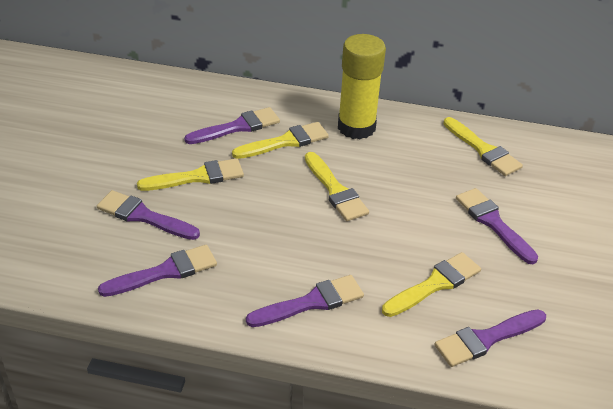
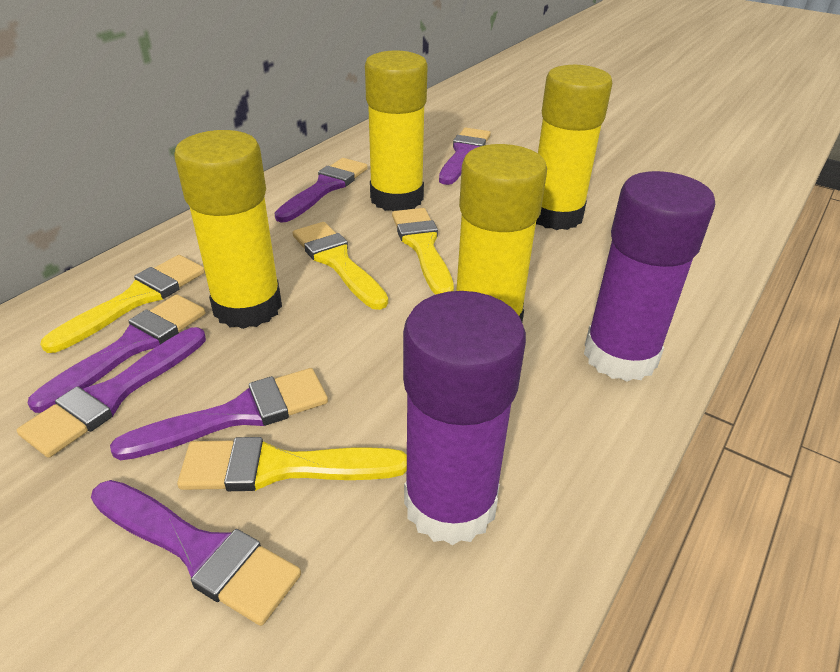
purple glue stick: none = 0 -> [403,291,526,545] [584,171,715,381] = 2
yellow brush: [137,158,244,191] [232,122,329,159] [305,152,369,221] [382,252,481,317] [443,117,523,176] = 5 -> [40,255,205,353] [177,437,407,491] [293,222,388,310] [392,208,454,295] = 4
yellow glue stick: [338,34,386,139] = 1 -> [174,130,282,329] [365,50,428,211] [456,144,547,322] [536,65,612,230] = 4

